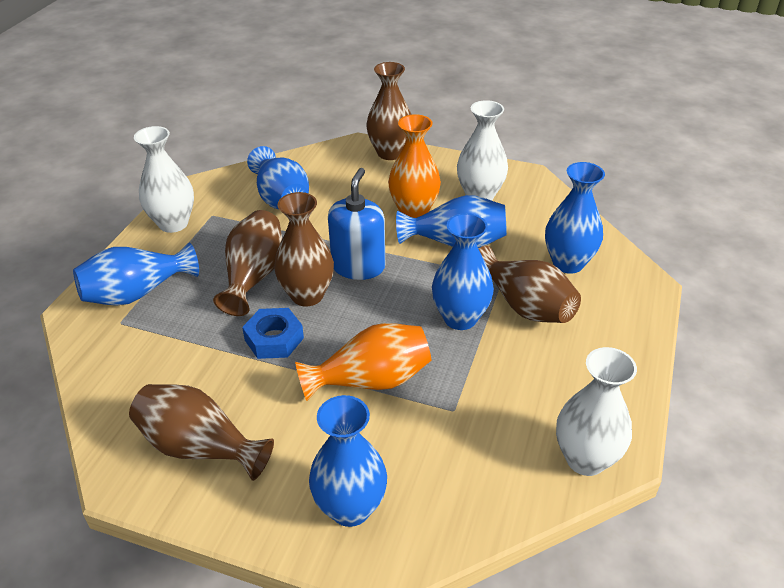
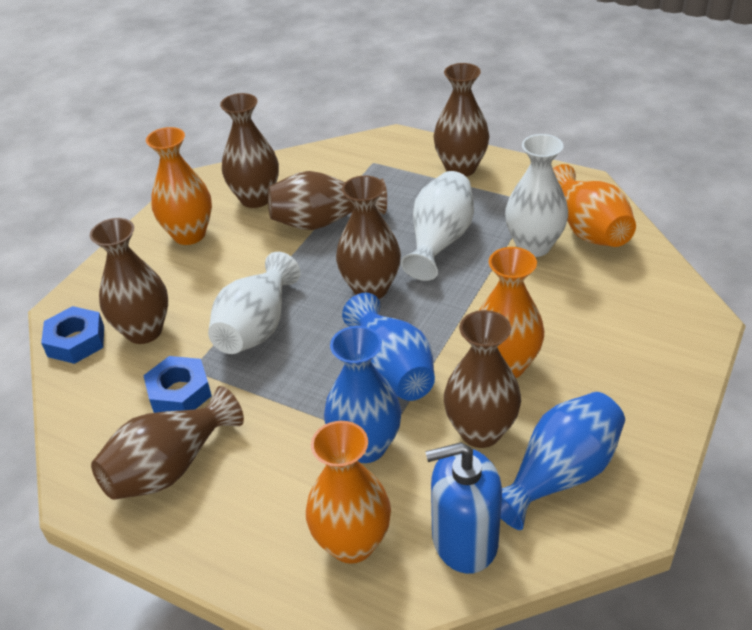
blue nut: [242,308,304,359] = 1 -> [41,306,104,364] [143,356,212,413] = 2
blue vase: [73,243,199,306] [247,146,309,209] [309,395,387,527] [396,195,507,248] [432,213,494,330] [545,162,605,274] = 6 -> [324,326,401,463] [342,293,435,401] [500,392,625,530] = 3
brown vase: [129,384,274,481] [213,210,282,316] [274,192,334,306] [366,62,411,160] [479,246,581,323] = 5 -> [90,218,168,344] [91,386,244,500] [220,93,279,208] [268,171,387,230] [336,175,401,299] [434,63,490,177] [444,310,521,448] = 7
orange vase: [295,323,431,401] [388,114,441,218] = 2 -> [146,127,212,245] [306,421,391,564] [479,247,544,378] [553,164,636,247] = 4

